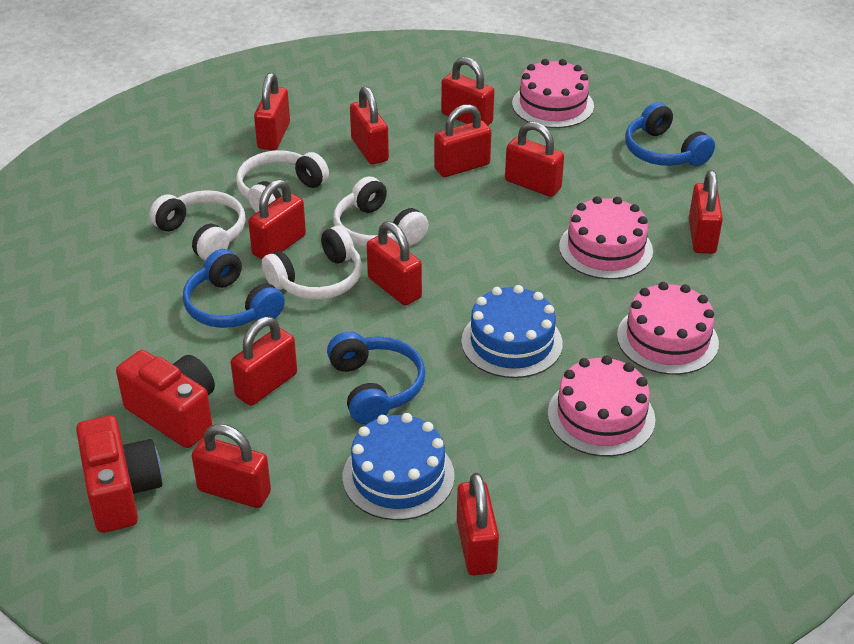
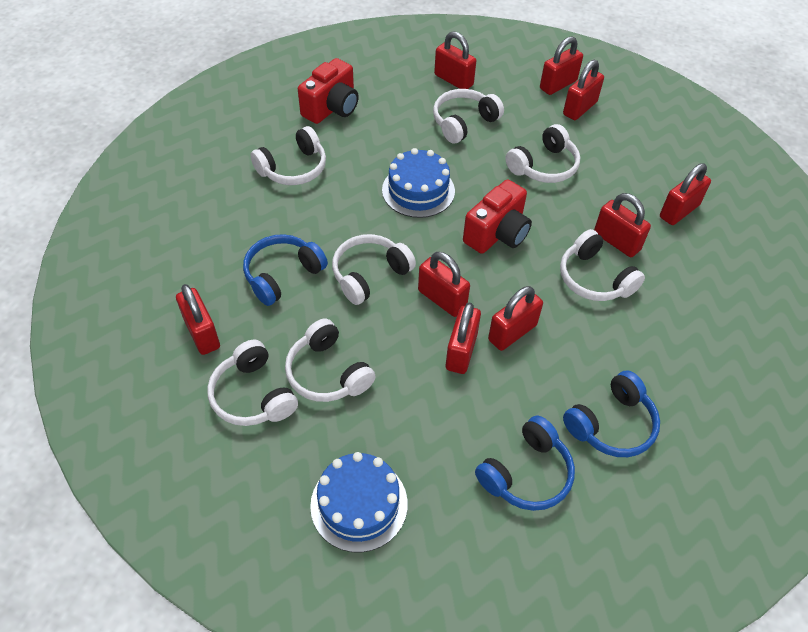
pink cake: [512,59,594,128] [548,355,655,457] [559,196,653,279] [617,282,719,375] = 4 -> none = 0
red padlock: [192,424,271,508] [231,317,297,406] [248,179,306,259] [254,73,290,150] [350,86,389,165] [367,221,422,306] [434,104,492,177] [441,57,494,125] [457,473,499,575] [505,122,564,197] [689,170,723,254] = 11 -> [176,284,220,355] [418,252,470,317] [434,31,476,89] [446,303,481,374] [488,286,543,351] [540,36,583,95] [563,60,604,120] [594,193,651,257] [660,163,711,225] = 9
white headphones: [149,190,245,261] [236,150,329,213] [262,226,362,300] [333,177,429,247] = 4 -> [207,340,298,426] [250,126,326,185] [285,318,376,402] [332,234,416,305] [433,89,504,143] [505,124,580,183] [560,229,645,301] = 7

